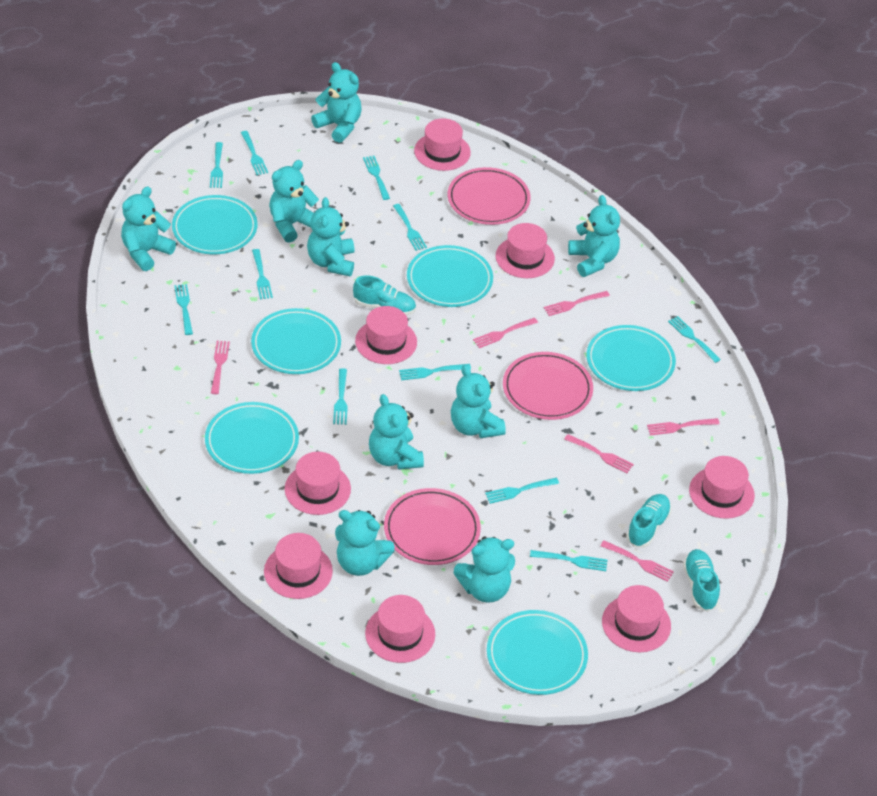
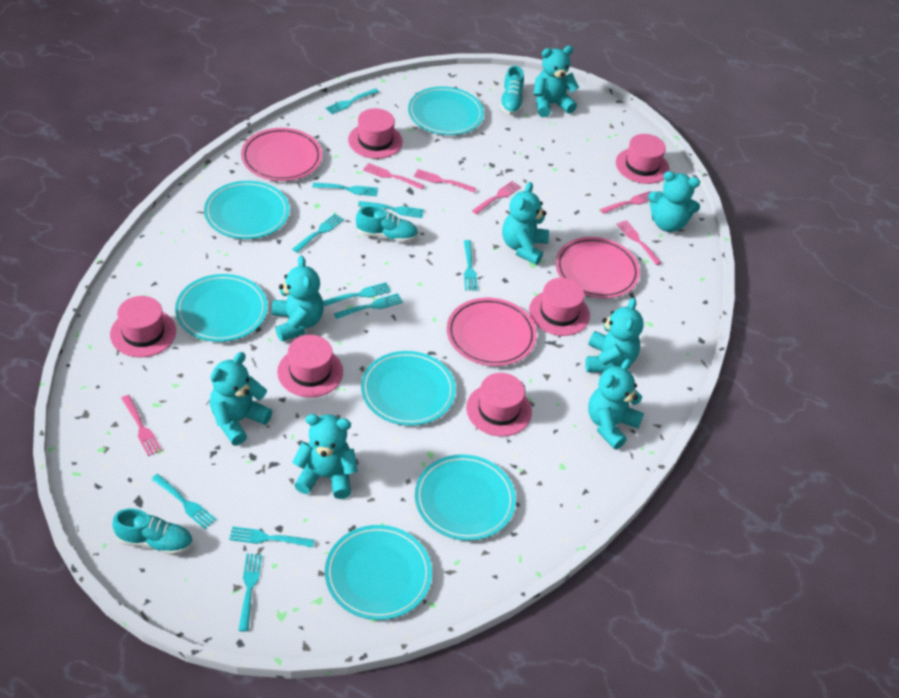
pink hat: [264,533,333,599] [285,452,351,515] [355,306,417,364] [365,595,435,663] [414,118,471,171] [496,223,555,278] [602,585,671,652] [689,456,755,519] = 8 -> [110,296,176,357] [277,335,343,398] [348,108,403,159] [466,373,532,437] [529,278,590,336] [616,134,669,184] = 6
turquoise fork: [174,284,193,335] [210,142,223,188] [241,131,268,175] [252,249,273,300] [333,368,348,425] [363,156,390,200] [393,204,427,251] [399,364,471,380] [485,478,559,504] [530,550,607,571] [668,316,721,363] = 11 -> [151,474,216,529] [229,526,314,548] [238,553,262,632] [292,214,344,253] [312,183,378,196] [323,282,391,307] [325,88,379,114] [334,293,403,319] [358,201,424,218] [464,240,478,291] = 10
turquoise teddy bear: [121,186,176,271] [269,160,319,243] [307,197,355,276] [311,62,362,143] [335,510,395,576] [369,394,424,470] [451,365,506,438] [453,536,515,603] [568,195,620,277] = 9 -> [210,352,272,445] [272,256,324,341] [292,414,358,499] [502,182,549,265] [533,46,579,117] [585,298,644,372] [588,359,644,449] [648,171,700,232] = 8

